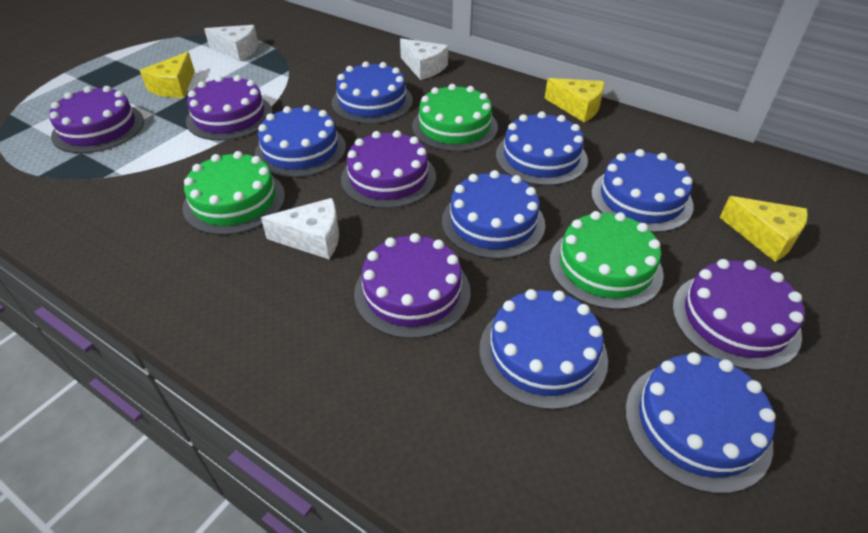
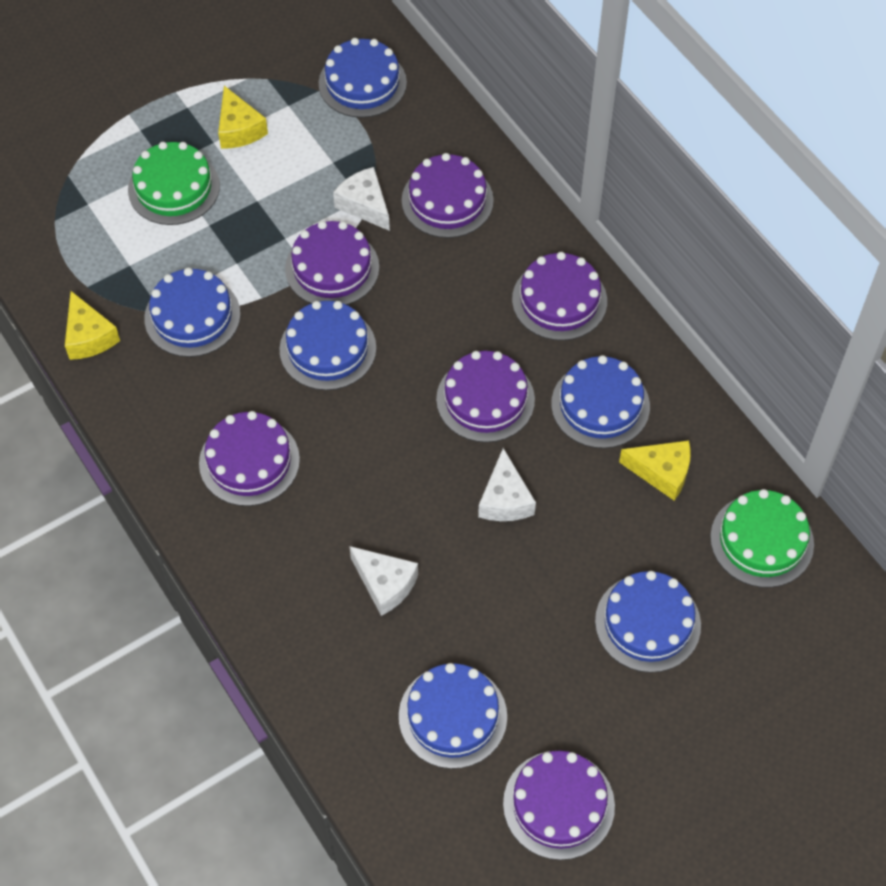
blue cake: [255,105,346,177] [332,61,413,124] [442,170,545,259] [479,289,608,410] [496,111,588,186] [591,149,694,233] [625,352,776,494] = 7 -> [144,268,240,357] [279,301,376,390] [319,38,407,118] [399,663,507,769] [551,355,650,448] [595,571,701,673] = 6
green cake: [182,151,285,235] [412,84,498,152] [549,211,664,310] = 3 -> [128,142,220,225] [710,489,814,588] = 2
purple cake: [49,86,144,153] [186,75,272,140] [341,130,436,208] [354,233,471,339] [672,259,804,371] = 5 -> [199,411,300,506] [285,221,379,305] [402,153,494,238] [436,351,535,443] [503,751,615,860] [512,252,607,341] = 6

